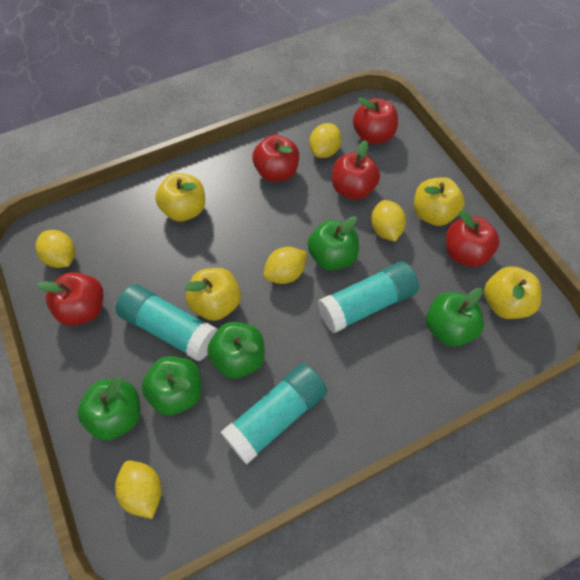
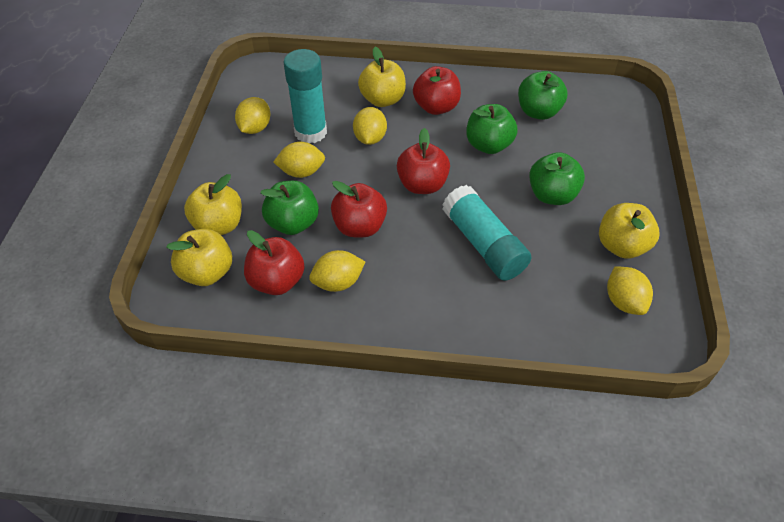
green apple: [77,377,140,441] [142,356,202,415] [207,322,265,379] [307,216,359,270] [426,288,484,346] = 5 -> [260,181,319,235] [466,104,518,154] [518,71,568,120] [529,152,585,205] = 4
red apple: [37,272,103,326] [252,135,299,182] [332,140,380,200] [353,97,398,144] [446,210,499,267] = 5 -> [244,230,305,295] [331,181,387,238] [397,128,450,194] [413,66,461,115] = 4
turquoise glue stick: [116,284,218,361] [221,363,327,465] [318,261,419,333] = 3 -> [283,49,327,143] [442,185,531,281] = 2

